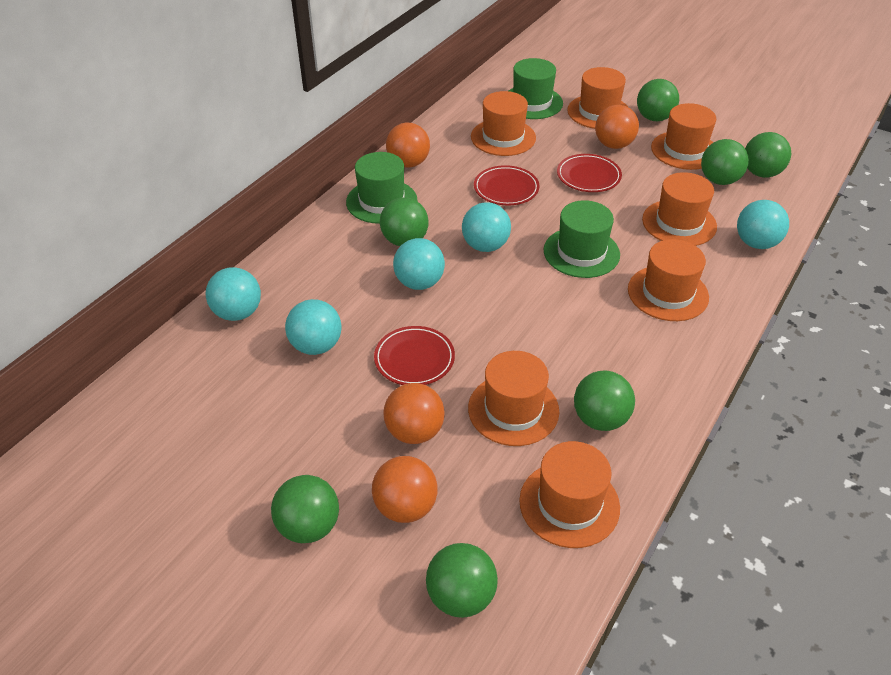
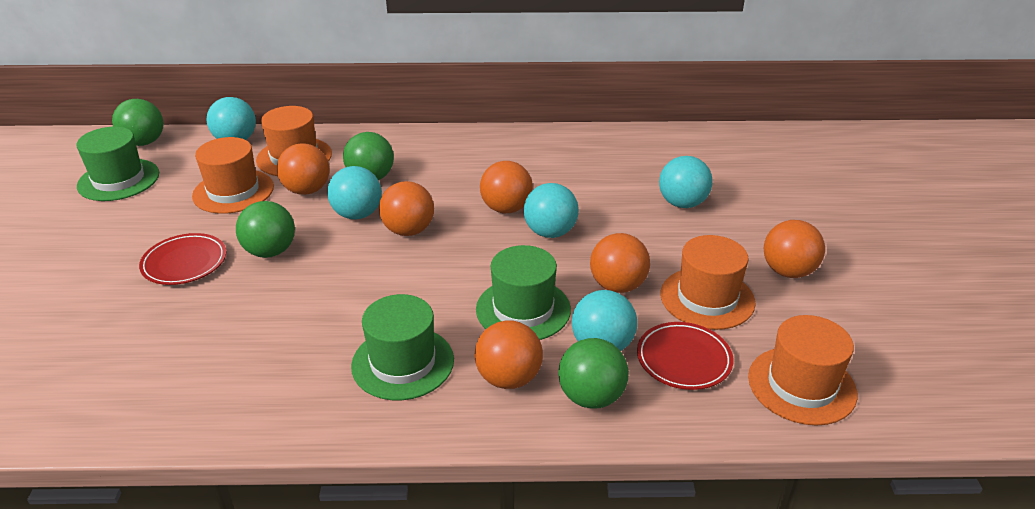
green ball: [271,475,339,543] [380,197,429,246] [426,543,498,618] [574,370,635,431] [637,79,679,121] [701,139,749,185] [745,132,791,178] = 7 -> [112,99,164,146] [236,201,295,258] [343,132,394,180] [558,338,629,409] = 4
orange ball: [372,456,438,523] [383,383,445,444] [386,123,430,168] [595,105,639,149] = 4 -> [277,143,329,195] [379,181,434,236] [475,320,543,389] [480,161,533,213] [590,233,650,293] [764,220,825,278] = 6
orange hat: [468,351,559,446] [471,91,536,156] [519,441,620,548] [567,67,628,129] [628,239,709,321] [642,172,717,246] [651,103,716,170] = 7 -> [192,137,274,214] [256,106,332,176] [661,235,756,330] [748,315,857,425] = 4
red plate: [374,326,455,385] [474,165,539,205] [557,154,622,192] = 3 -> [139,233,226,285] [637,322,734,390] = 2

